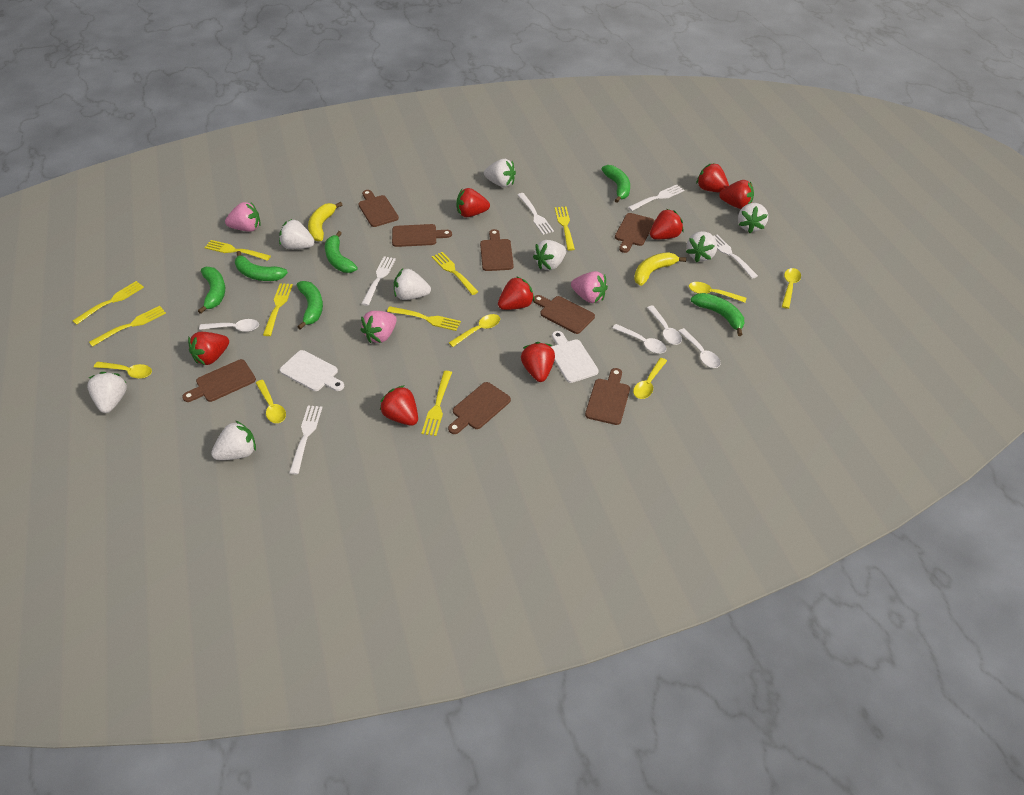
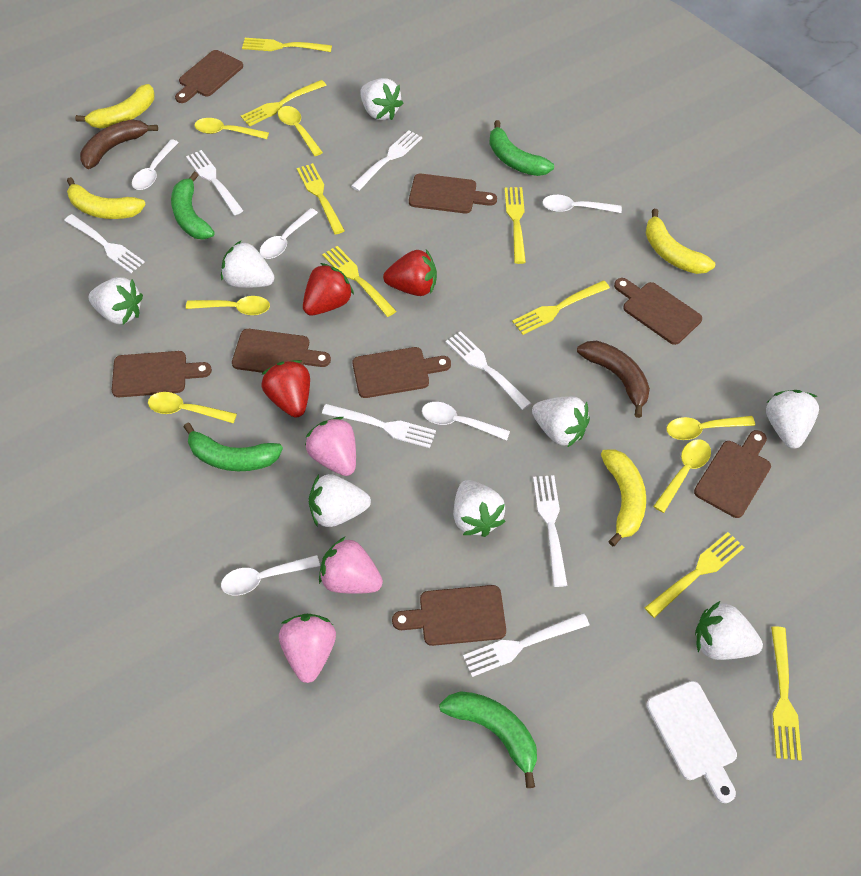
brown banana: none = 0 -> [80,119,158,169] [577,341,650,418] = 2
green banana: [198,267,225,314] [235,251,288,281] [297,281,323,330] [325,231,358,273] [601,165,630,203] [691,293,744,336] = 6 -> [171,172,215,240] [184,423,283,471] [439,691,537,788] [489,120,554,176] = 4
red strawberry: [188,332,229,365] [380,385,418,426] [456,188,490,217] [498,276,535,310] [521,342,555,382] [650,209,683,239] [697,163,729,193] [719,180,754,209] = 8 -> [262,360,310,417] [303,263,354,315] [383,250,437,296] = 3
white cutting board: [280,350,344,391] [551,331,599,383] = 2 -> [647,681,737,803] = 1
white fork: [289,406,322,474] [361,256,396,306] [518,193,554,235] [628,185,684,211] [714,235,758,279] = 5 -> [64,214,145,273] [186,150,244,215] [322,404,436,448] [351,130,422,191] [446,331,531,410] [463,613,589,677] [533,475,567,587] = 7
white spoon: [199,319,259,332] [612,324,667,354] [647,305,682,345] [679,328,721,368] = 4 -> [132,139,179,190] [221,555,320,596] [260,208,318,259] [422,402,510,441] [542,195,622,213] = 5
yellow banana: [308,202,342,241] [634,252,686,286] = 2 -> [67,177,146,219] [75,84,155,129] [601,449,646,546] [646,209,715,274] = 4

